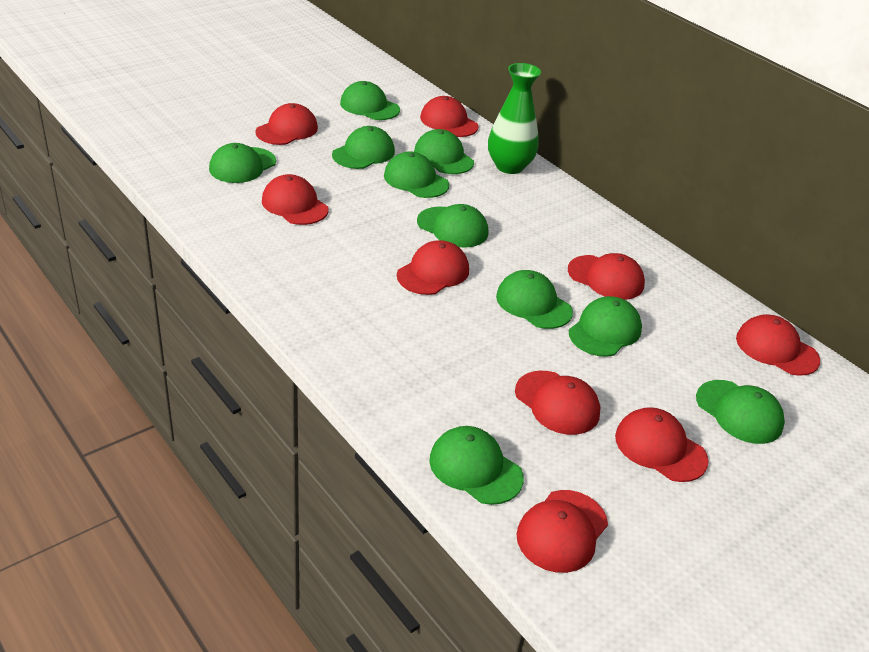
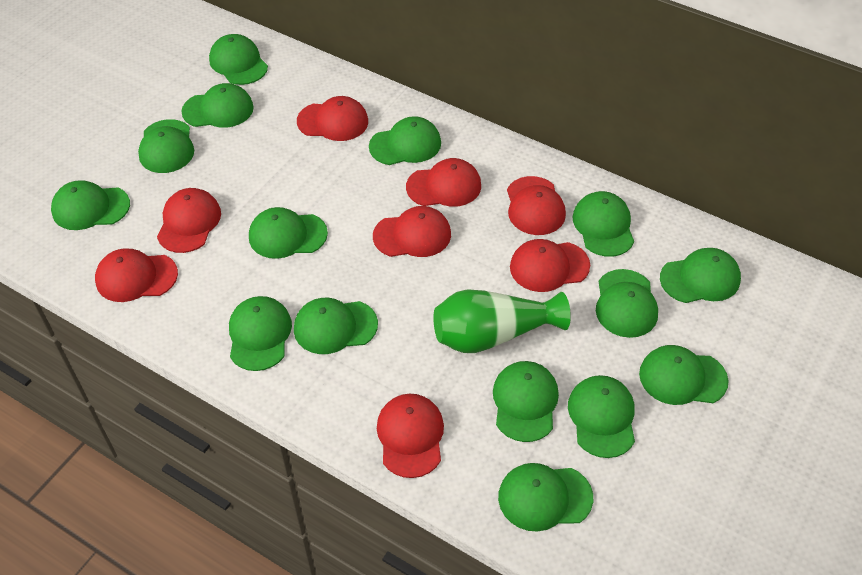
green cap: [209,143,276,183] [332,126,395,169] [340,81,400,120] [384,151,449,198] [414,129,474,174] [417,204,488,248] [429,426,524,505] [496,270,573,329] [569,296,642,357] [696,380,785,444] = 10 -> [51,180,130,230] [138,119,194,173] [181,83,254,128] [209,34,268,85] [229,296,292,371] [249,207,328,259] [294,298,378,354] [369,116,441,165] [493,361,559,442] [498,463,593,532] [568,375,635,458] [572,191,634,257] [596,269,658,338] [639,345,729,405] [660,248,741,303] = 15
red cap: [255,103,318,145] [262,174,329,225] [397,240,469,295] [420,96,479,137] [515,371,600,435] [516,490,608,573] [568,253,645,300] [615,407,709,482] [736,314,820,376] = 9 -> [95,248,178,302] [157,188,221,253] [297,96,368,141] [373,206,451,257] [377,394,444,478] [406,158,481,207] [507,176,566,235] [510,239,590,292] = 8

